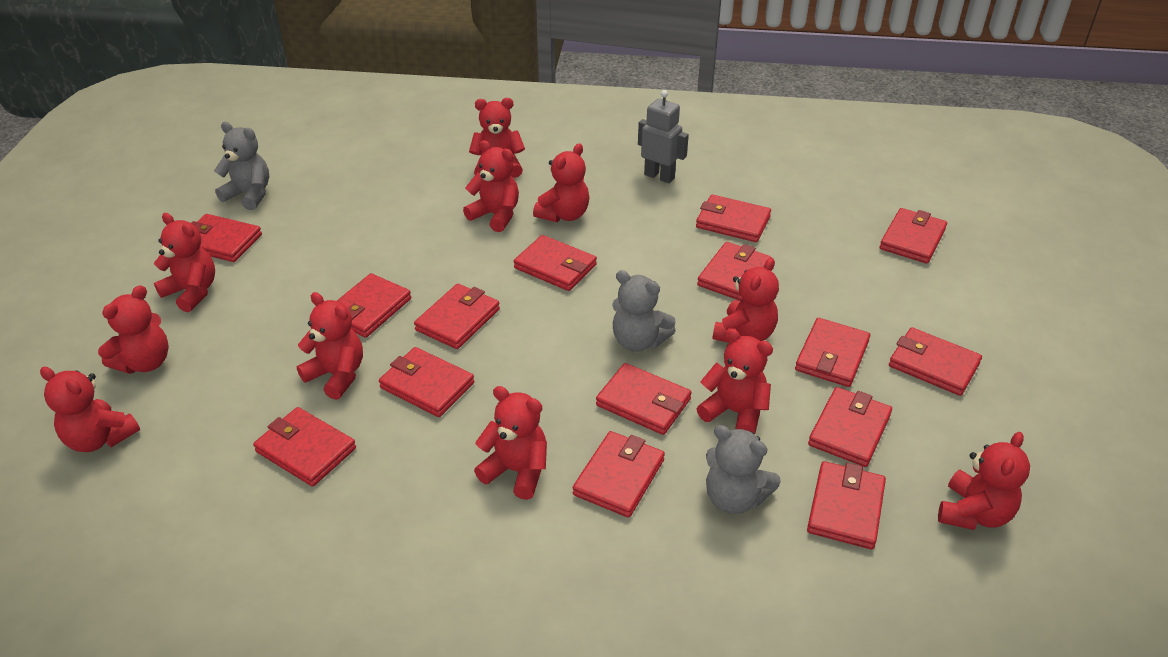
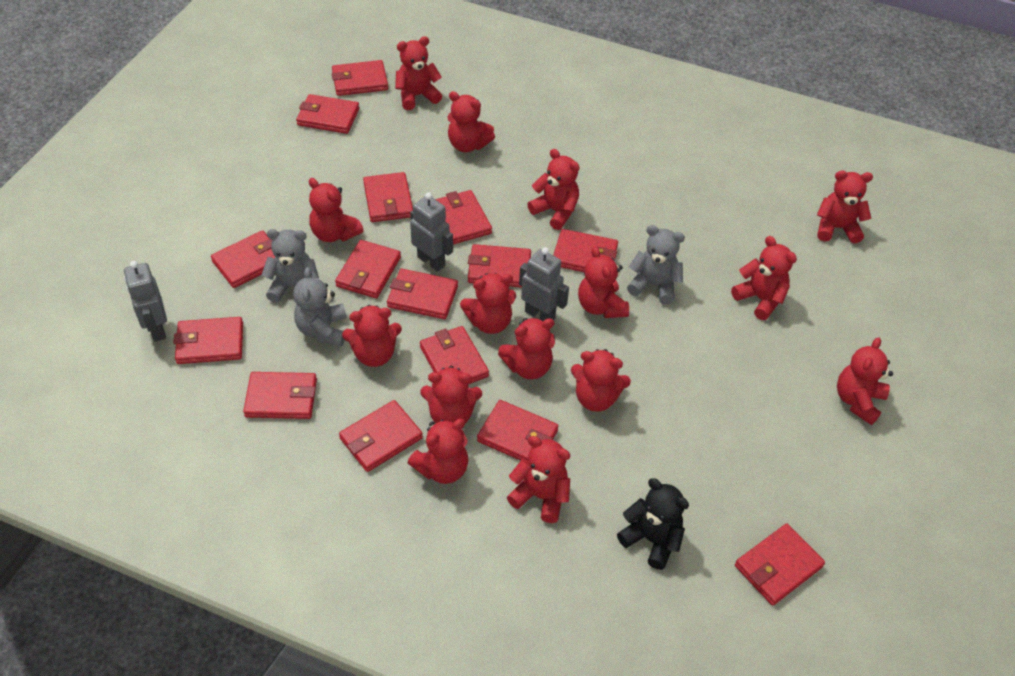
black teddy bear: none = 0 -> [617,478,689,570] = 1
grey robot: [638,90,689,184] = 1 -> [124,261,167,342] [410,193,453,272] [519,247,569,321] = 3
red teddy bear: [40,367,140,452] [98,285,169,374] [154,213,215,312] [297,292,363,400] [463,140,519,232] [469,98,525,178] [474,386,547,500] [533,143,589,222] [697,328,773,434] [712,258,779,343] [938,432,1030,530] = 11 -> [309,178,364,242] [342,305,402,367] [395,36,442,110] [408,419,468,484] [420,366,482,424] [447,91,495,152] [460,273,516,334] [498,318,555,379] [507,436,570,523] [527,149,580,230] [571,349,631,412] [578,246,629,318] [731,236,797,320] [817,170,873,244] [837,337,893,425] = 15

